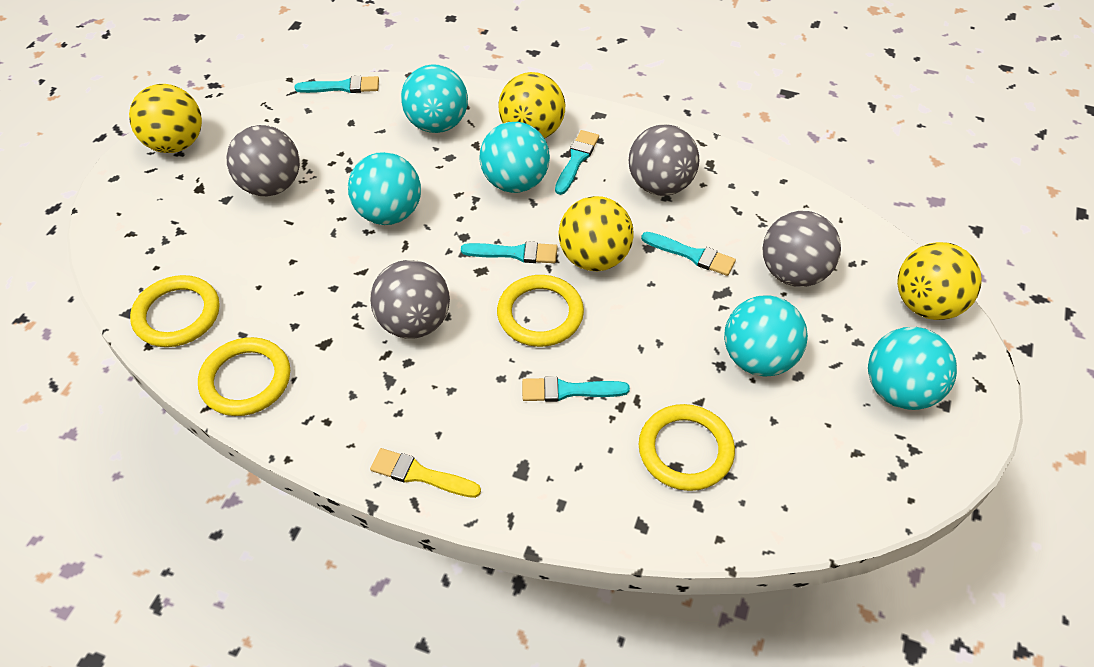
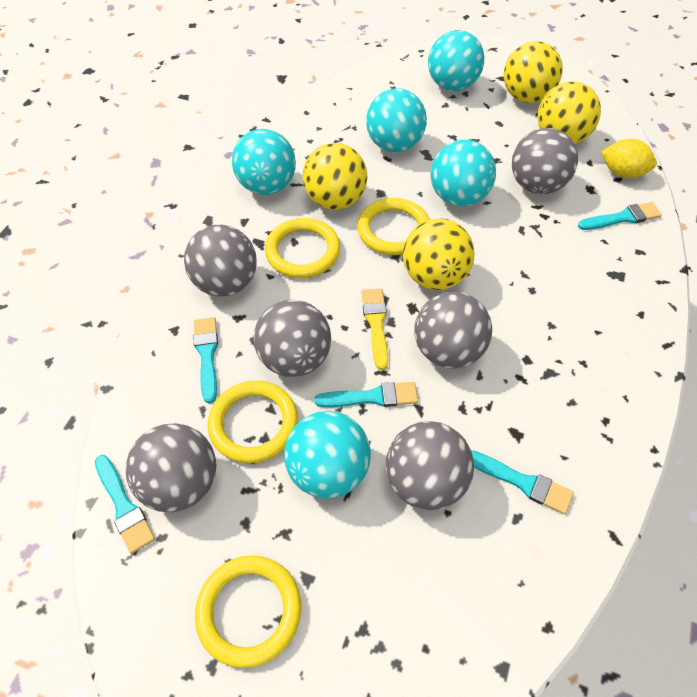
grey ball: [227,125,300,196] [370,260,450,339] [629,124,699,196] [762,211,841,287] = 4 -> [126,423,216,512] [184,225,257,296] [254,300,331,377] [386,421,474,510] [414,292,492,369] [512,128,578,194] = 6
yellow lemon: none = 0 -> [601,139,657,178] = 1

